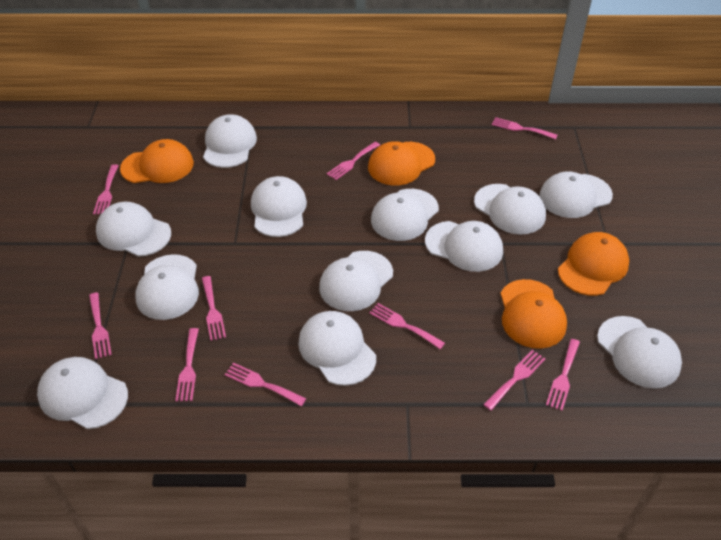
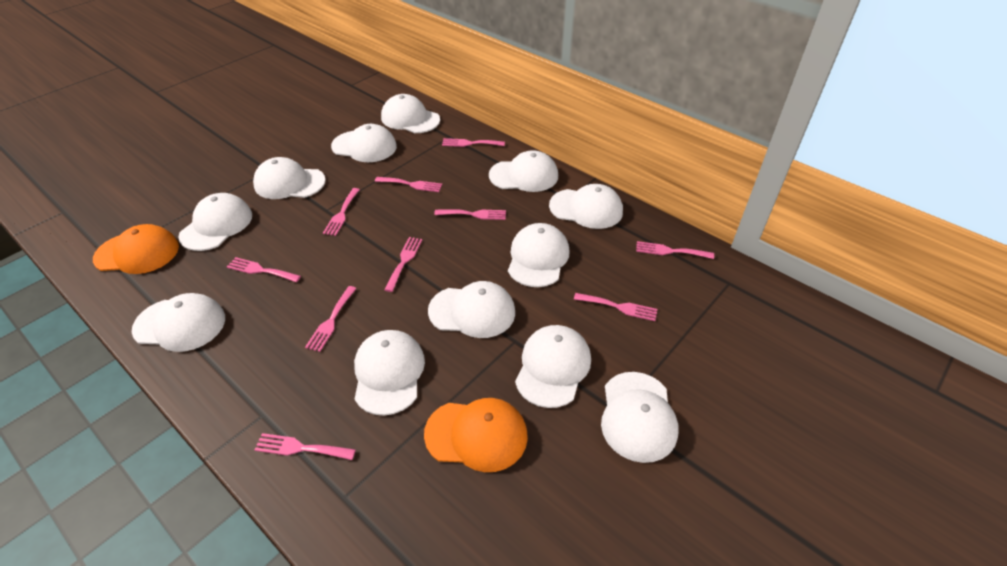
orange cap: [120,139,194,183] [368,141,435,185] [500,279,567,349] [558,232,629,296] = 4 -> [93,224,179,274] [424,398,528,472] = 2

